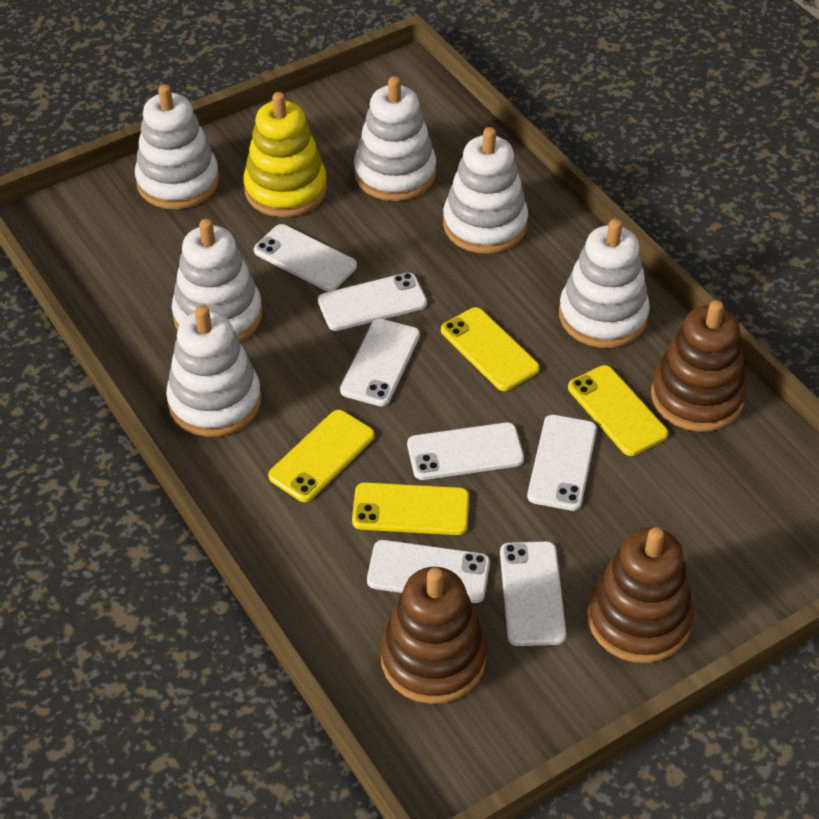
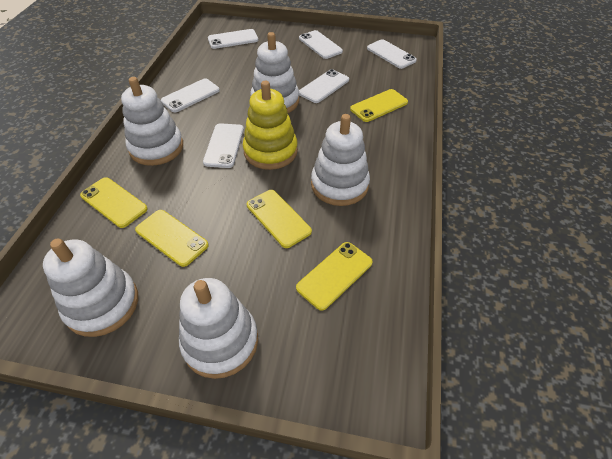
brown stacking toy: [381,567,487,704] [588,527,694,663] [651,300,747,432] = 3 -> none = 0
white phone: [254,224,357,292] [318,272,427,331] [340,319,420,406] [367,540,490,603] [407,422,524,480] [500,541,566,646] [527,415,597,511] = 7 -> [161,79,220,112] [203,123,244,168] [208,29,258,49] [299,30,343,59] [299,69,349,103] [367,39,417,69] = 6
white stacking toy: [135,84,219,209] [166,305,261,437] [172,219,263,342] [354,76,436,201] [443,127,528,254] [559,219,650,348] = 6 -> [43,239,138,337] [121,77,183,166] [179,278,258,379] [251,32,299,113] [311,114,370,206] = 5
yellow phone: [268,410,375,502] [352,482,469,535] [441,307,540,391] [568,365,668,456] = 4 -> [80,177,148,228] [135,210,209,267] [247,190,312,248] [296,242,373,311] [350,89,408,122] = 5

